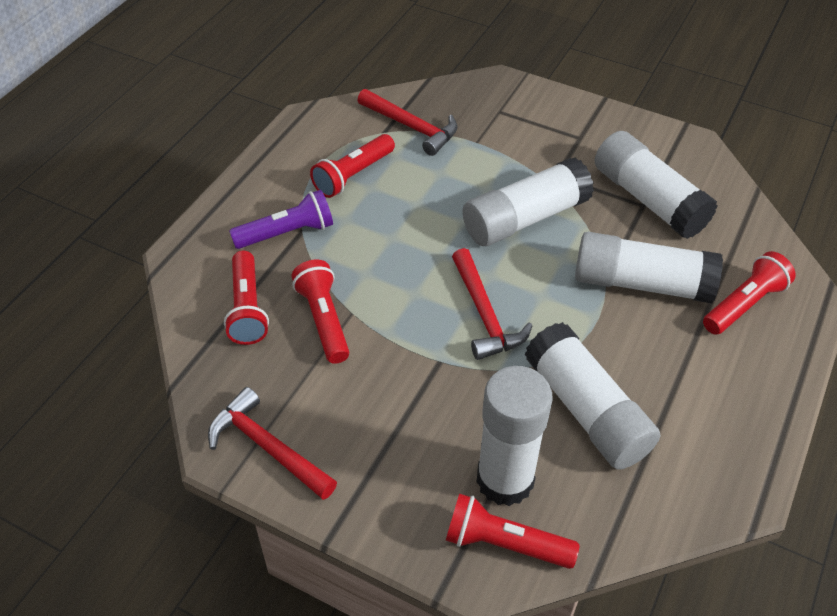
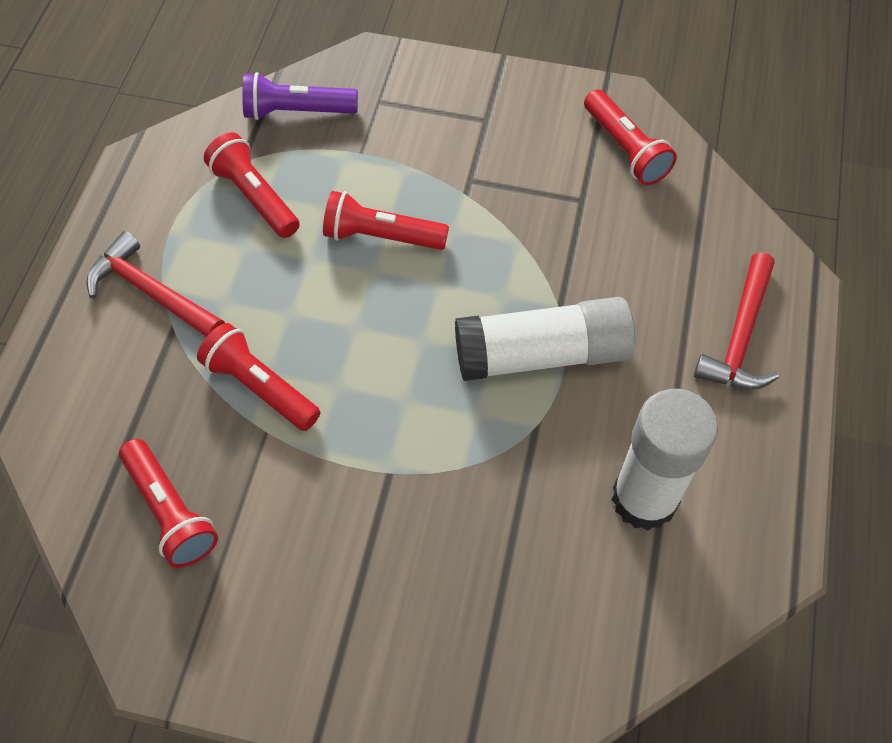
red hammer: [208,387,337,500] [357,89,458,156] [452,248,533,360] = 3 -> [86,231,225,337] [694,252,779,389] = 2
white glue stick: [462,158,594,246] [477,366,553,506] [524,322,660,470] [575,232,723,303] [595,131,718,239] = 5 -> [455,297,635,381] [612,389,718,531] = 2

